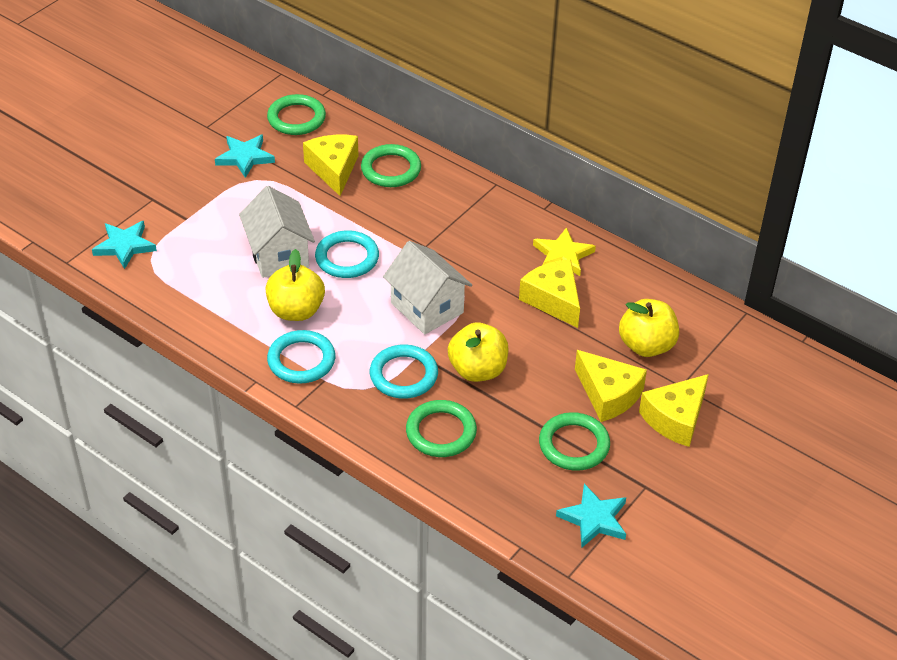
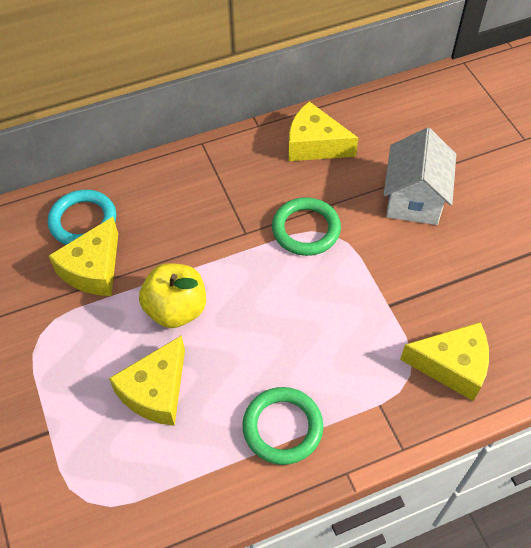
green ring: [267,94,326,135] [361,144,421,187] [406,400,477,457] [539,412,610,471] = 4 -> [242,387,323,465] [272,197,341,256] = 2
turquoise ring: [267,330,336,384] [315,230,379,278] [370,344,438,399] = 3 -> [48,190,116,245] = 1
turquoise star: [92,221,157,269] [215,135,275,178] [556,484,626,547] = 3 -> none = 0
white house: [239,186,315,278] [383,241,472,334] = 2 -> [384,127,456,225] = 1
yellow apple: [266,249,325,321] [448,322,508,382] [619,299,679,357] = 3 -> [139,263,206,328] = 1
yellow star: [533,227,596,276] = 1 -> none = 0

